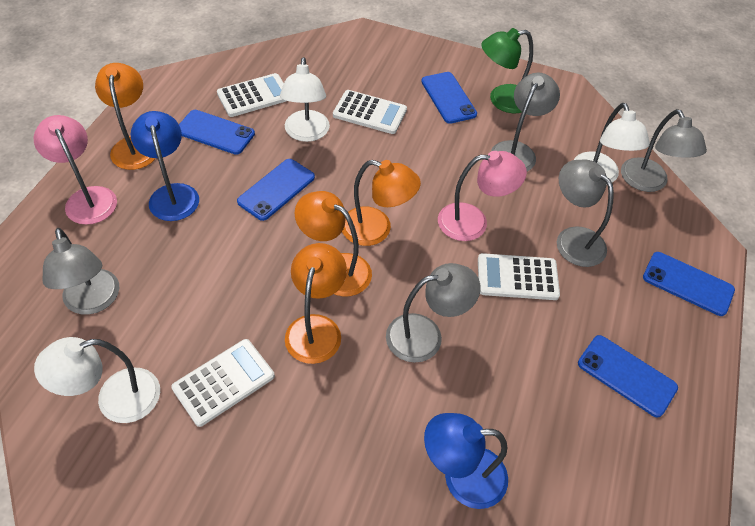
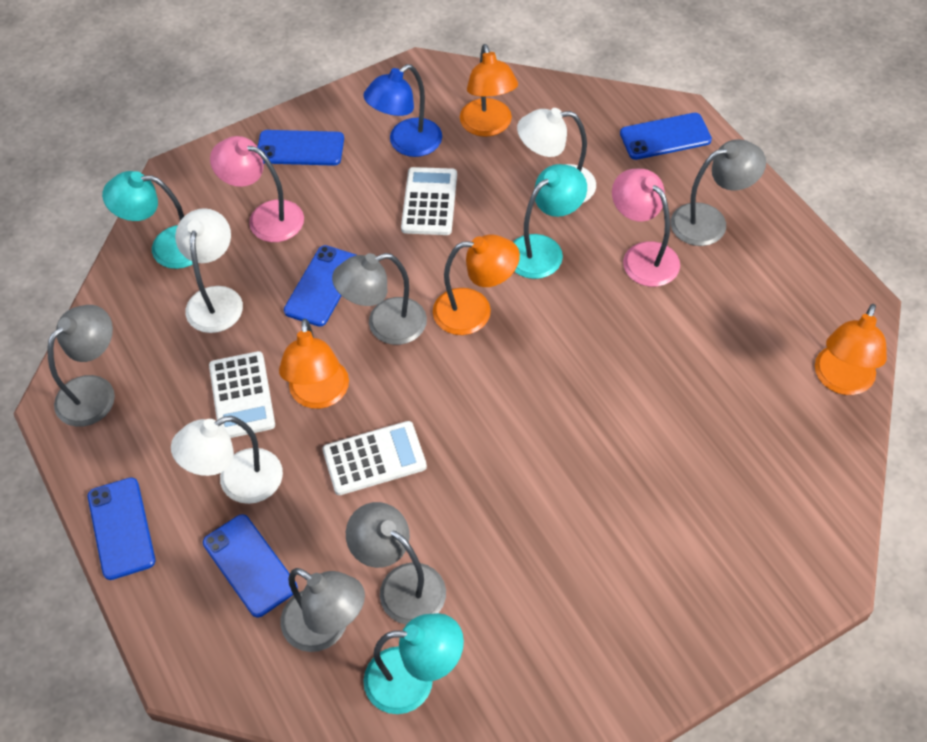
blue lamp: [131,111,199,221] [424,413,508,509] = 2 -> [363,64,442,157] = 1
green lamp: [481,28,533,113] = 1 -> none = 0
turquoise lamp: none = 0 -> [102,171,193,269] [363,613,464,714] [513,164,587,279] = 3
white calculator: [171,339,275,427] [217,73,286,117] [333,90,407,134] [478,253,560,300] = 4 -> [209,351,275,438] [322,421,427,495] [401,167,457,235] = 3

